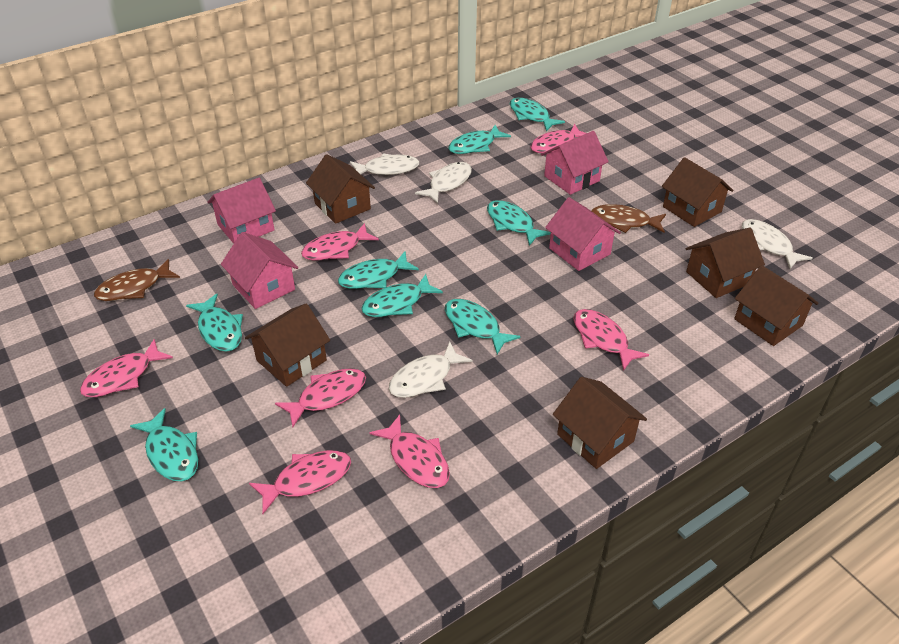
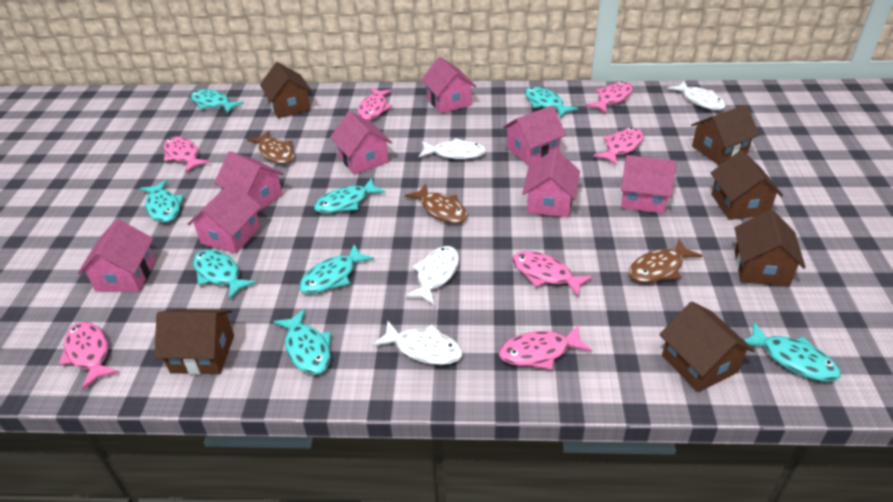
brown fish: [94,259,180,301] [591,204,666,233] = 2 -> [247,131,295,164] [405,183,468,224] [629,239,703,283] = 3
pink house: [207,178,276,244] [221,232,298,309] [541,131,609,195] [545,197,621,271] = 4 -> [78,219,155,292] [188,182,261,253] [214,151,284,213] [330,111,392,174] [421,57,476,114] [503,106,566,166] [522,149,580,217] [621,155,677,214] = 8

